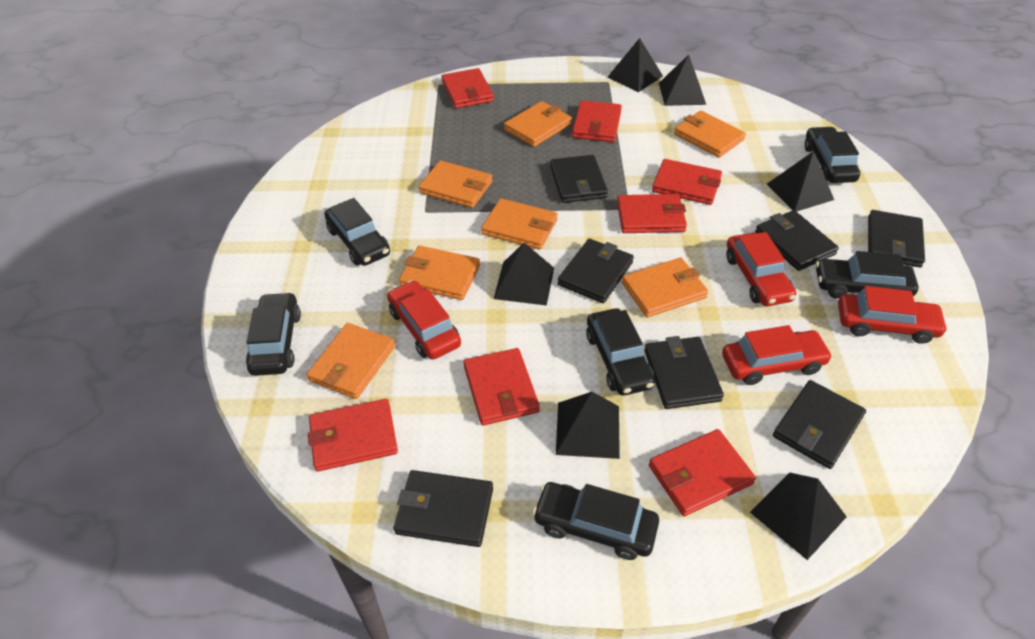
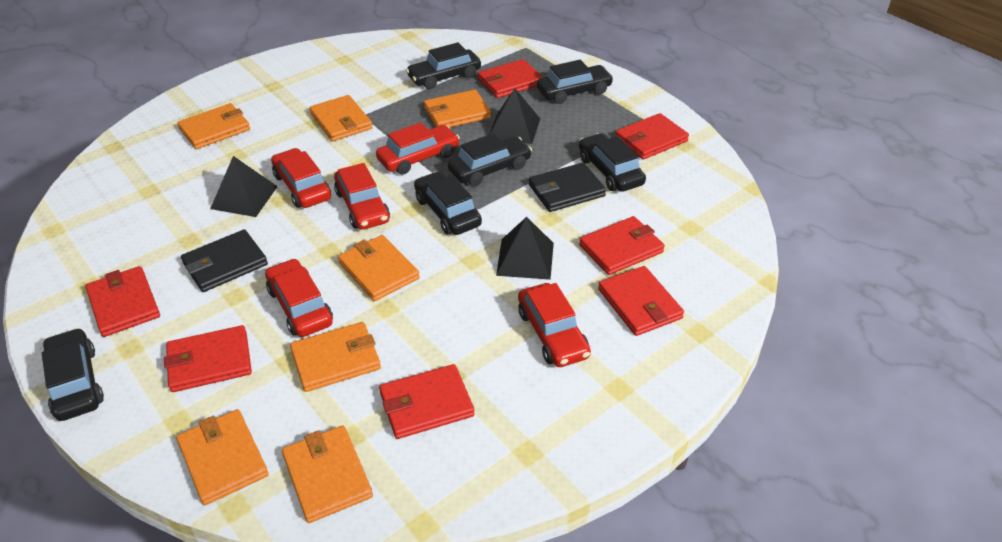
black pyramid: [494,243,554,306] [556,392,620,459] [608,38,663,92] [659,55,706,106] [750,473,847,560] [767,151,834,212] = 6 -> [210,156,278,217] [489,88,540,144] [496,217,554,280] = 3
black wallet: [394,470,493,547] [550,155,608,203] [558,239,634,303] [644,336,724,409] [755,210,839,271] [773,380,866,469] [868,210,925,267] = 7 -> [181,229,268,292] [529,163,606,212] = 2
red car: [387,280,461,360] [722,325,833,385] [726,232,796,306] [838,286,948,344] = 4 -> [265,258,333,337] [271,148,331,208] [334,163,390,230] [376,122,460,175] [518,283,591,367] = 5

